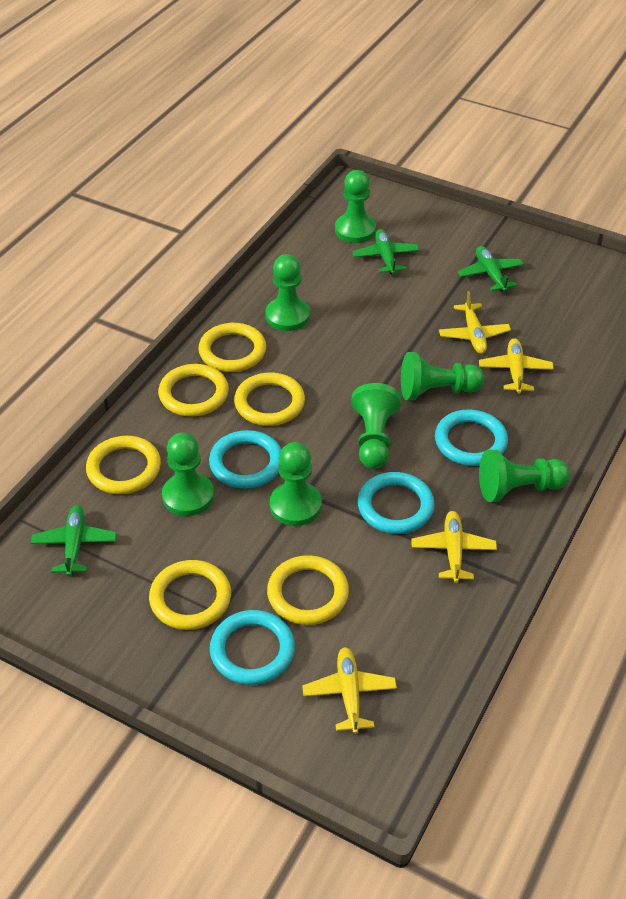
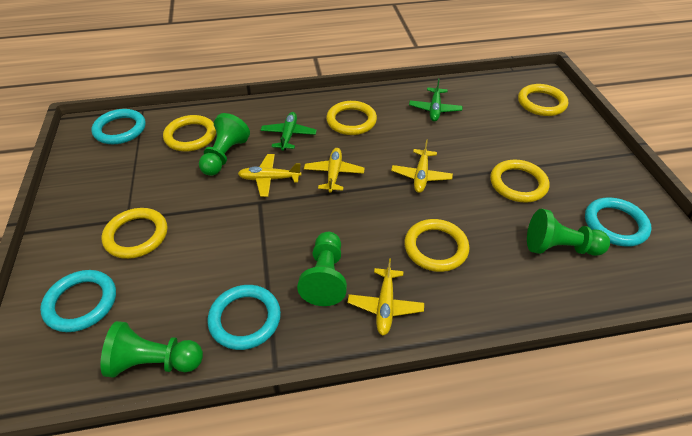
green pawn: [162,433,214,516] [265,254,310,331] [270,442,322,526] [335,170,376,243] [351,383,401,469] [401,352,485,400] [479,450,570,502] = 7 -> [100,321,203,377] [199,113,250,176] [297,232,347,306] [527,209,610,256] = 4
green plane: [31,505,117,576] [352,229,419,274] [458,246,524,292] = 3 -> [260,112,317,151] [409,78,463,122] = 2

